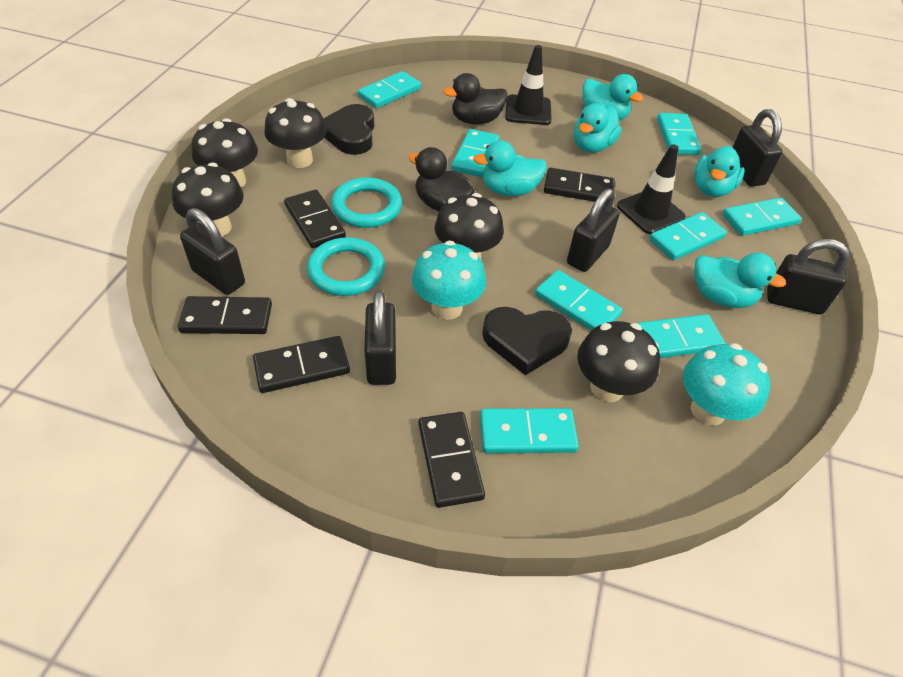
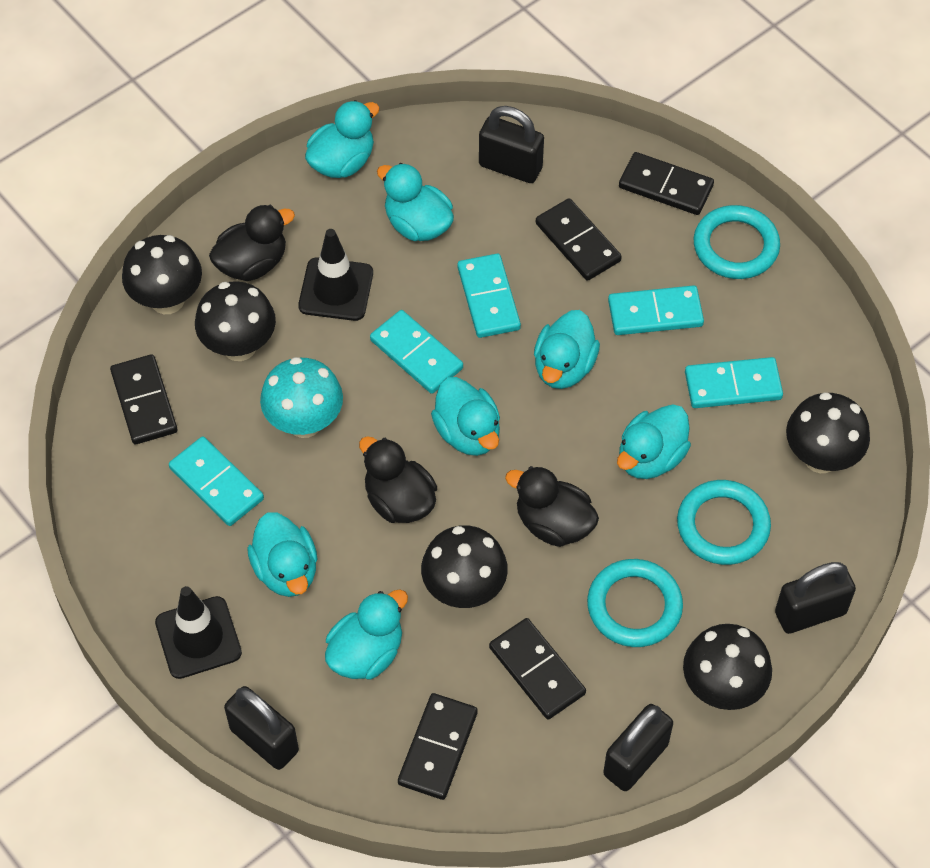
black duck: [408,147,475,211] [443,73,508,125] = 2 -> [209,205,295,281] [359,436,437,523] [505,466,599,547] = 3
black heart: [323,104,374,155] [482,307,572,375] = 2 -> none = 0
black padlock: [180,208,245,295] [365,290,396,385] [567,189,620,272] [732,109,783,187] [767,239,850,314] = 5 -> [224,686,299,770] [479,106,544,183] [603,704,673,791] [775,562,856,634] = 4
turquoise domino: [358,71,421,108] [451,129,499,177] [480,408,579,453] [535,270,622,331] [637,314,725,358] [649,212,727,260] [657,113,702,155] [722,198,801,236] = 8 -> [169,437,264,526] [370,310,463,394] [457,254,521,338] [608,285,704,335] [685,357,783,408] = 5
turquoise duck: [473,140,547,196] [574,103,621,152] [583,74,643,121] [694,146,745,197] [694,253,786,308] = 5 -> [247,512,317,597] [305,100,380,178] [325,589,408,679] [377,163,454,241] [431,377,500,456] [534,310,600,389] [617,404,691,479] = 7
turquoise mushroom: [412,241,486,320] [683,343,770,426] = 2 -> [260,357,343,438] = 1
turquoise ring: [307,237,385,296] [331,177,402,228] = 2 -> [587,559,683,647] [677,480,771,565] [694,205,780,279] = 3

